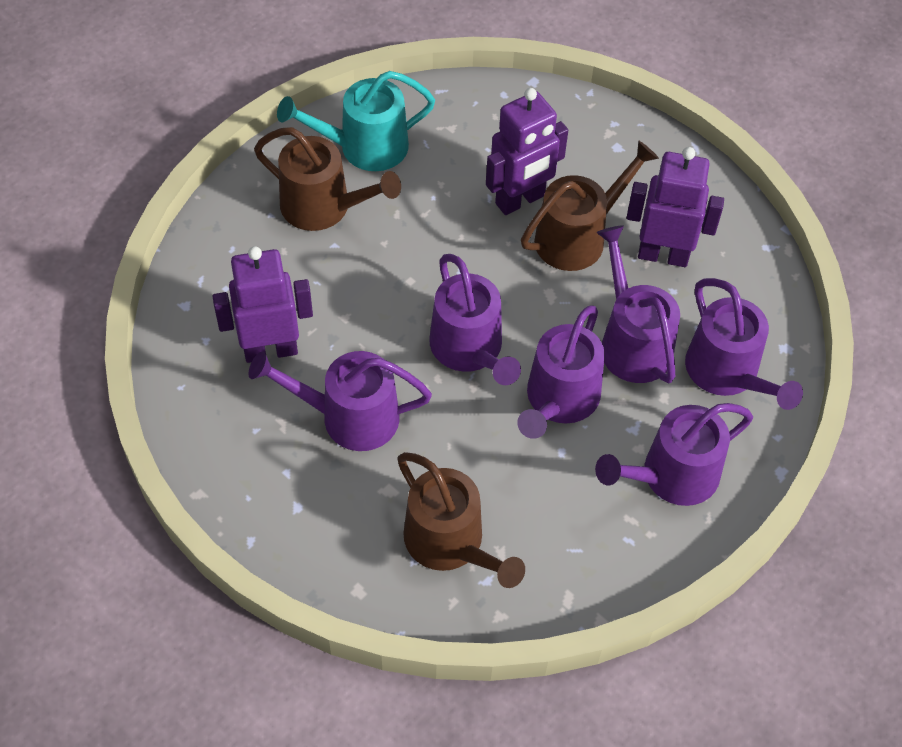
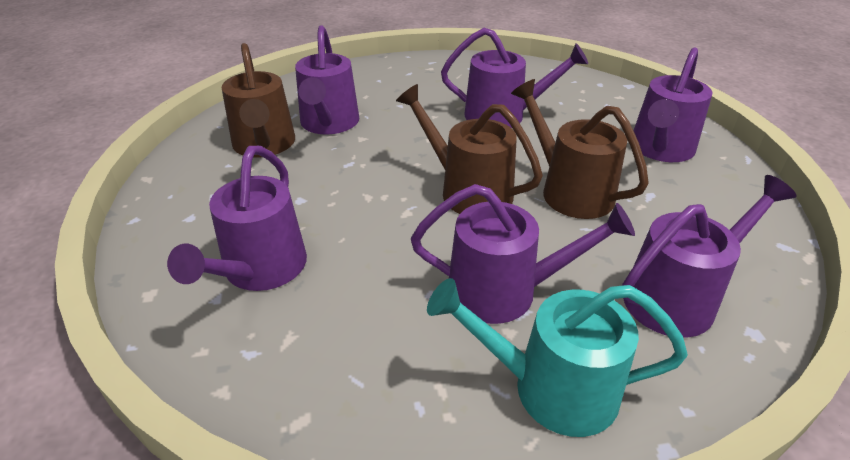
purple robot: [213,246,313,363] [486,88,568,215] [626,147,724,267] = 3 -> none = 0

